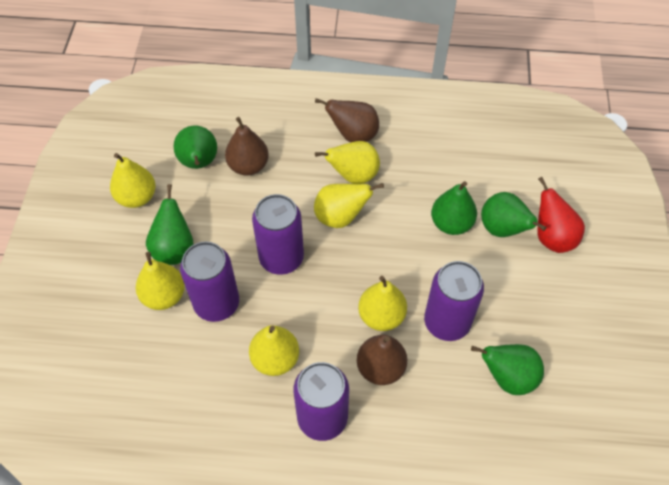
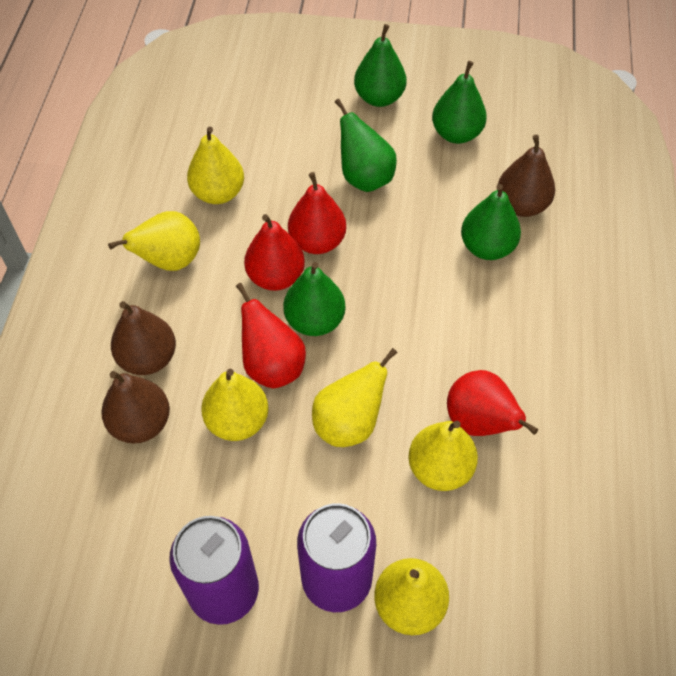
purple can: [180,241,239,322] [252,194,304,275] [293,362,349,441] [424,261,484,341] = 4 -> [169,516,259,625] [297,503,376,612] = 2
red pear: [537,177,585,253] = 1 -> [236,283,306,388] [244,214,305,291] [288,172,346,254] [447,370,538,436] = 4

